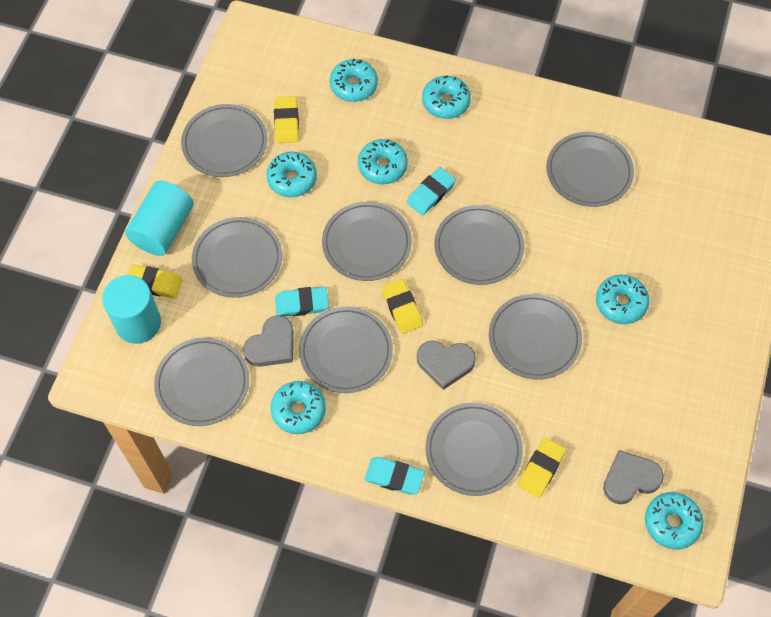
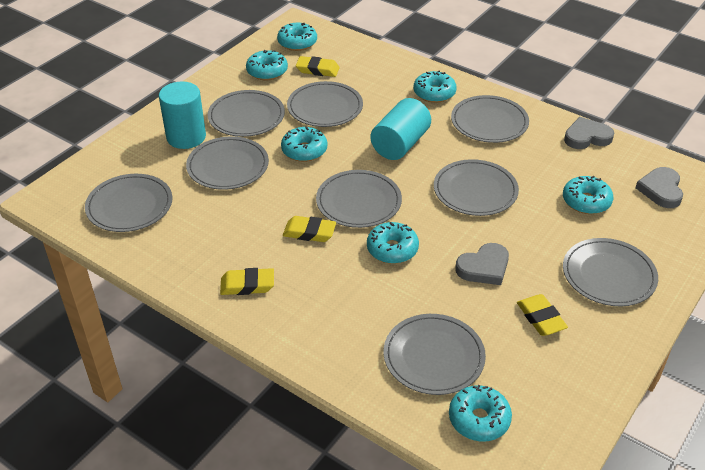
turquoise eraser: [275,287,329,316] [365,457,425,495] [407,167,456,216] = 3 -> none = 0

